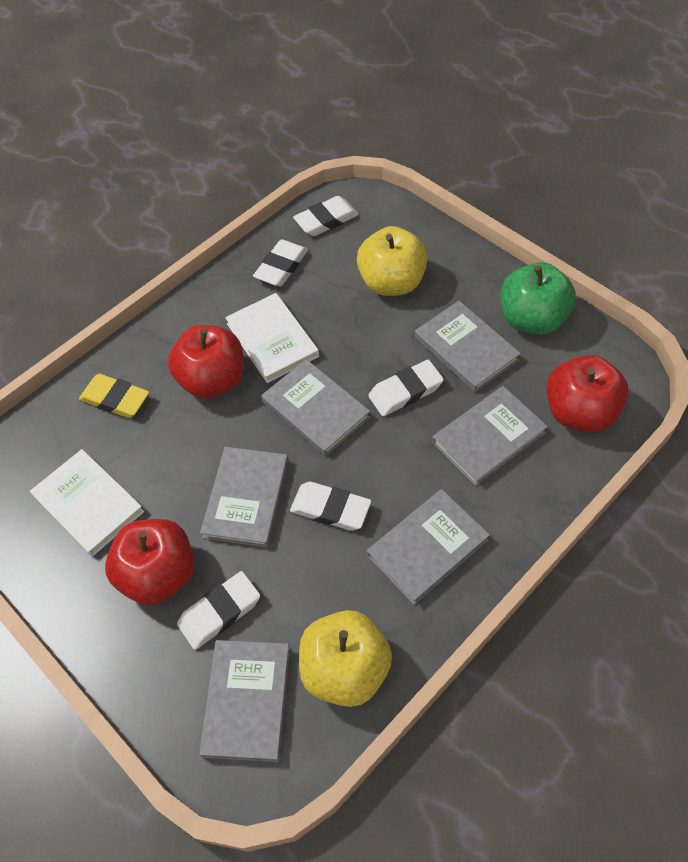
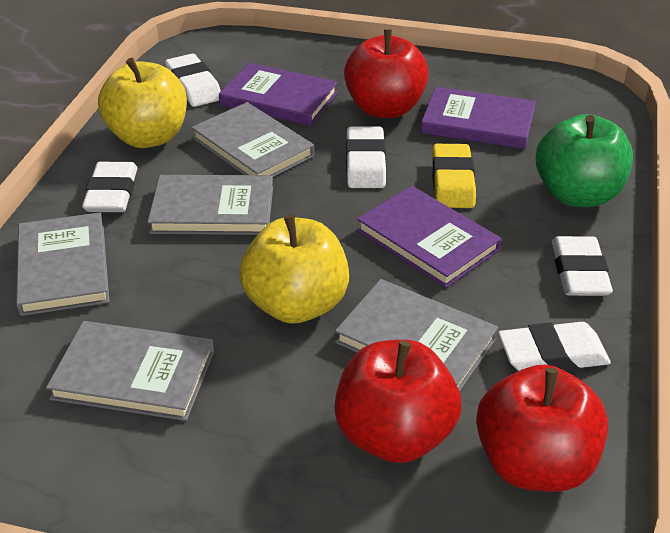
grey book: [199,640,290,762] [200,447,289,548] [261,359,370,456] [367,489,490,605] [415,301,521,392] [432,386,548,486] = 6 -> [16,212,109,316] [46,321,214,421] [148,175,273,235] [191,102,314,177] [335,279,498,391] = 5
purple book: none = 0 -> [219,63,338,126] [357,186,501,288] [421,87,536,149] = 3
white book: [30,449,144,557] [225,293,319,383] = 2 -> none = 0

